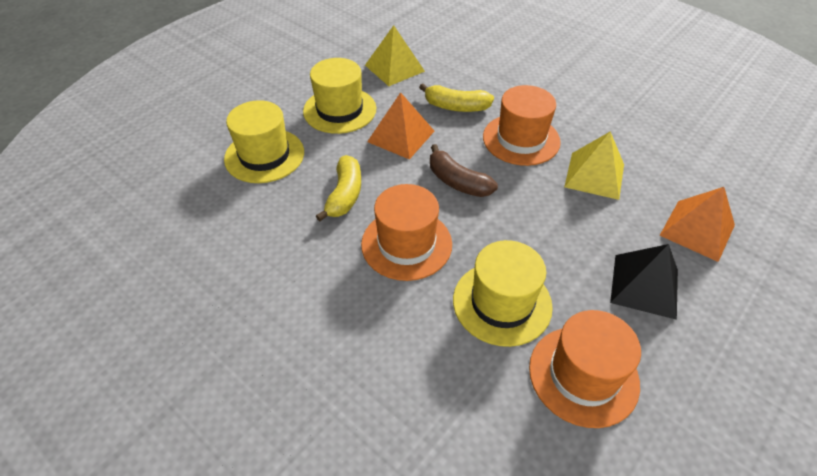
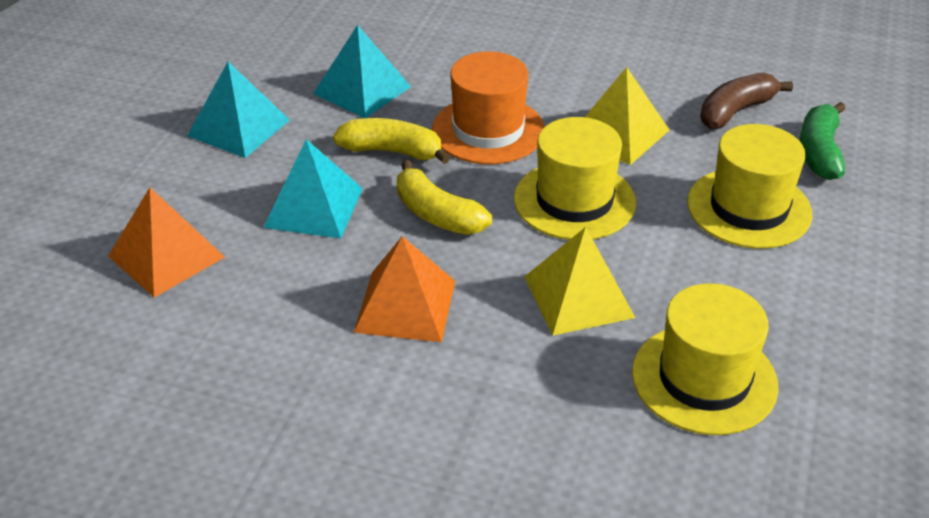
black pyramid: [610,244,678,320] = 1 -> none = 0
green banana: none = 0 -> [800,102,846,180] = 1
orange hat: [361,184,452,281] [483,85,561,166] [529,310,641,428] = 3 -> [432,51,545,164] = 1
turquoise pyramid: none = 0 -> [187,62,290,158] [263,139,363,239] [313,25,411,118] = 3

